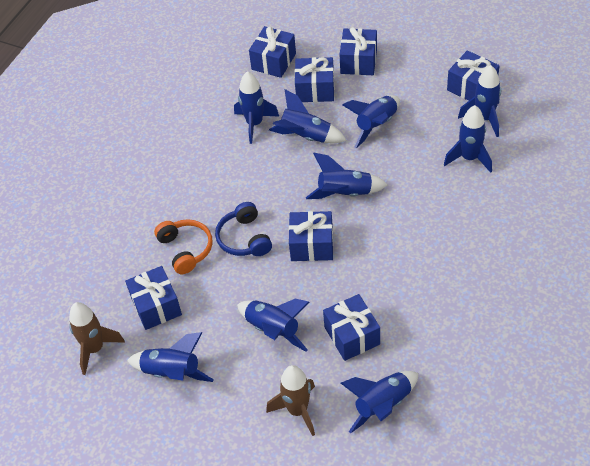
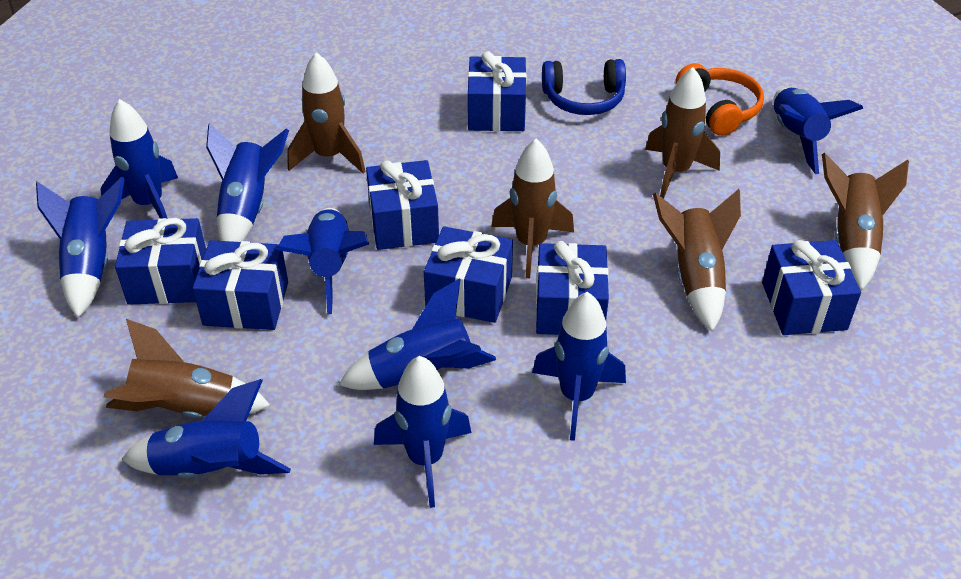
brown rocket: [69,302,125,375] [266,365,315,436] = 2 -> [104,319,271,418] [288,52,366,173] [491,139,574,278] [645,67,720,199] [653,189,741,332] [822,153,909,291] = 6

